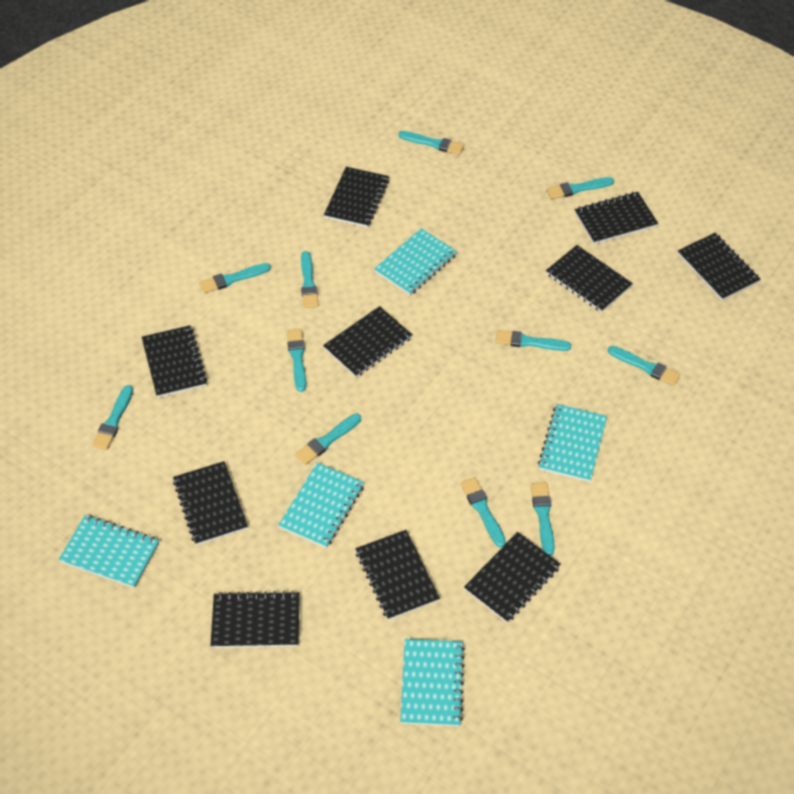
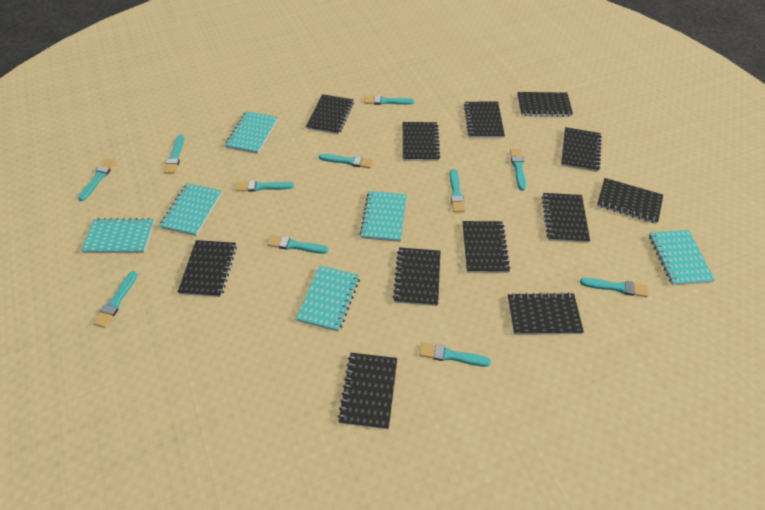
black notebook: [142,325,207,398] [173,461,248,545] [210,591,300,648] [323,306,412,377] [324,167,389,228] [356,530,440,620] [464,532,561,623] [546,245,633,312] [575,192,658,244] [678,233,761,301] = 10 -> [178,240,237,297] [306,94,354,135] [337,353,397,429] [393,247,441,306] [403,122,440,161] [462,221,511,273] [464,102,505,138] [508,292,584,335] [517,92,573,117] [542,193,590,243] [561,127,602,172] [597,178,663,224] = 12
turquoise notebook: [59,515,159,588] [278,463,364,548] [374,228,457,295] [400,639,465,727] [538,404,607,482] = 5 -> [81,218,154,253] [159,183,222,236] [225,111,278,154] [296,265,360,332] [360,191,407,242] [649,230,715,285] = 6

